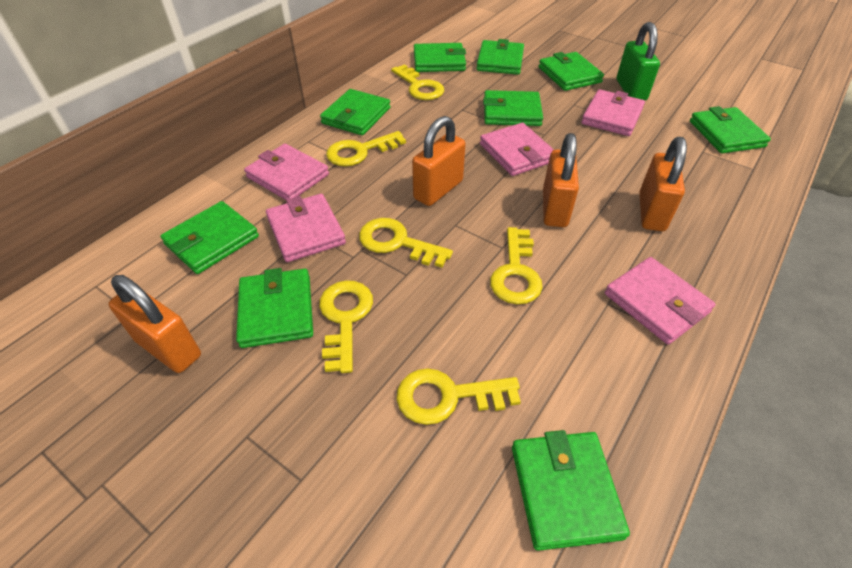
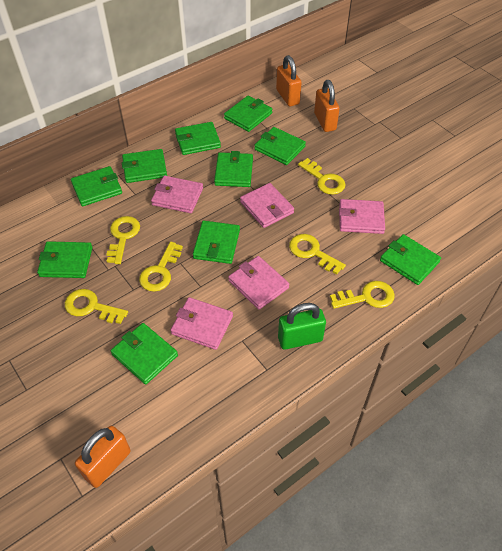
green wallet: [161,201,259,274] [236,268,313,348] [320,89,391,135] [414,43,466,72] [476,39,524,75] [483,90,543,126] [512,430,630,551] [539,52,604,91] [690,106,771,153] = 9 -> [37,241,92,278] [71,166,122,206] [111,323,178,385] [122,149,167,183] [175,122,221,155] [193,221,240,264] [214,151,253,187] [224,96,272,132] [254,127,306,165] [380,234,441,285] = 10
orange padlock: [109,275,201,373] [412,116,466,206] [543,133,579,227] [639,137,687,231] = 4 -> [75,426,131,488] [276,55,302,106] [314,80,340,132] = 3

